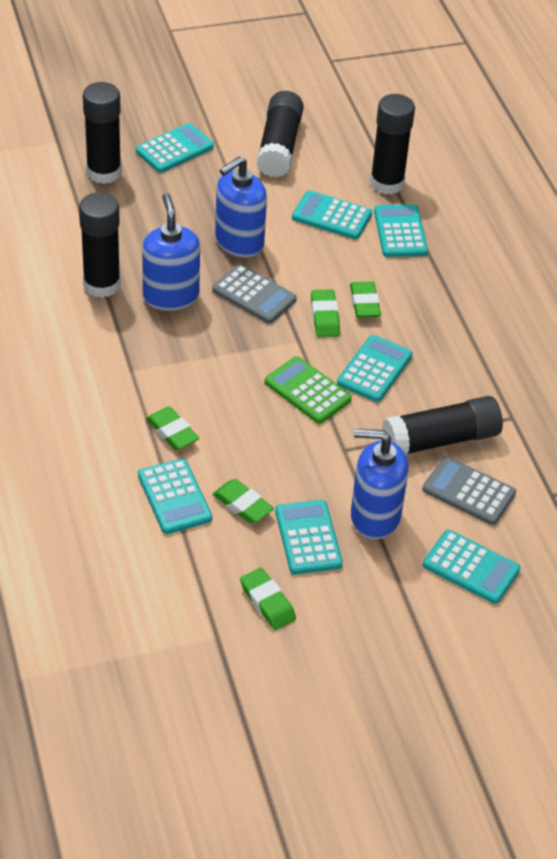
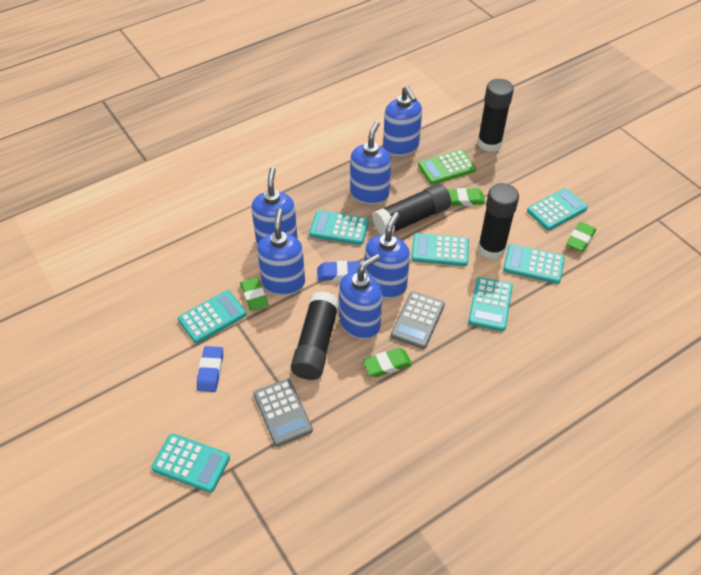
black glue stick: [79,193,121,298] [83,82,122,184] [257,91,304,178] [370,94,415,195] [382,396,503,455] = 5 -> [291,291,339,380] [373,184,451,235] [477,79,514,152] [478,183,519,259] = 4
blue eraser: none = 0 -> [197,346,223,392] [317,261,360,281] = 2
blue soap dispenser: [142,193,200,311] [215,156,267,257] [351,429,408,539] = 3 -> [251,167,298,244] [257,209,305,295] [339,254,382,339] [350,121,391,205] [365,212,410,299] [383,86,422,156] = 6
green eraser: [146,407,199,450] [213,479,274,524] [240,568,296,630] [311,289,340,337] [350,281,381,318] = 5 -> [240,277,269,311] [363,348,412,377] [448,188,486,206] [566,222,596,252] = 4

